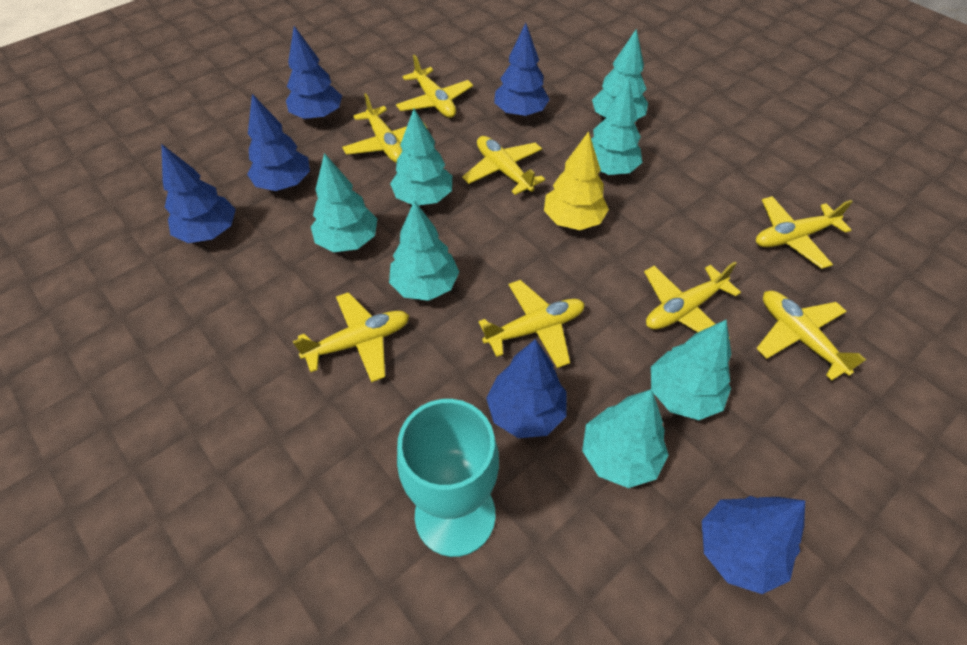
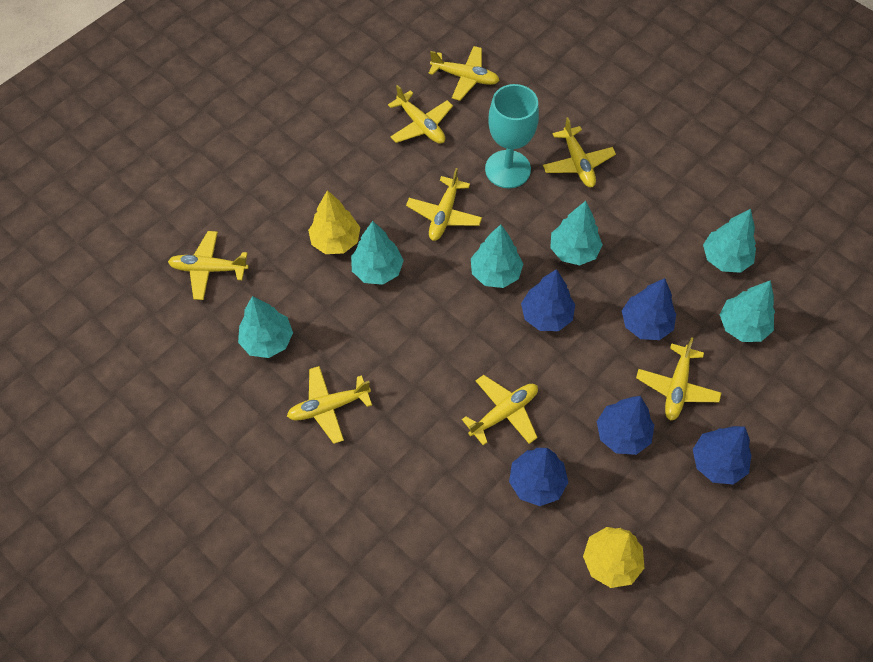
blue tree: [162,145,236,243] [247,94,310,191] [286,26,342,120] [486,339,567,438] [494,23,550,117] [702,496,805,594] = 6 -> [509,448,568,506] [521,269,575,331] [597,396,654,455] [622,278,676,340] [693,426,752,485] = 5
turquoise tree: [311,153,377,252] [389,200,459,301] [390,109,452,205] [582,389,668,488] [591,79,642,175] [592,29,648,119] [651,320,731,420] = 7 -> [238,296,293,358] [351,221,404,285] [471,224,523,288] [550,201,603,265] [703,209,756,273] [719,280,775,342] = 6
yellow tree: [544,131,609,230] = 1 -> [308,190,360,254] [583,527,644,588] = 2

